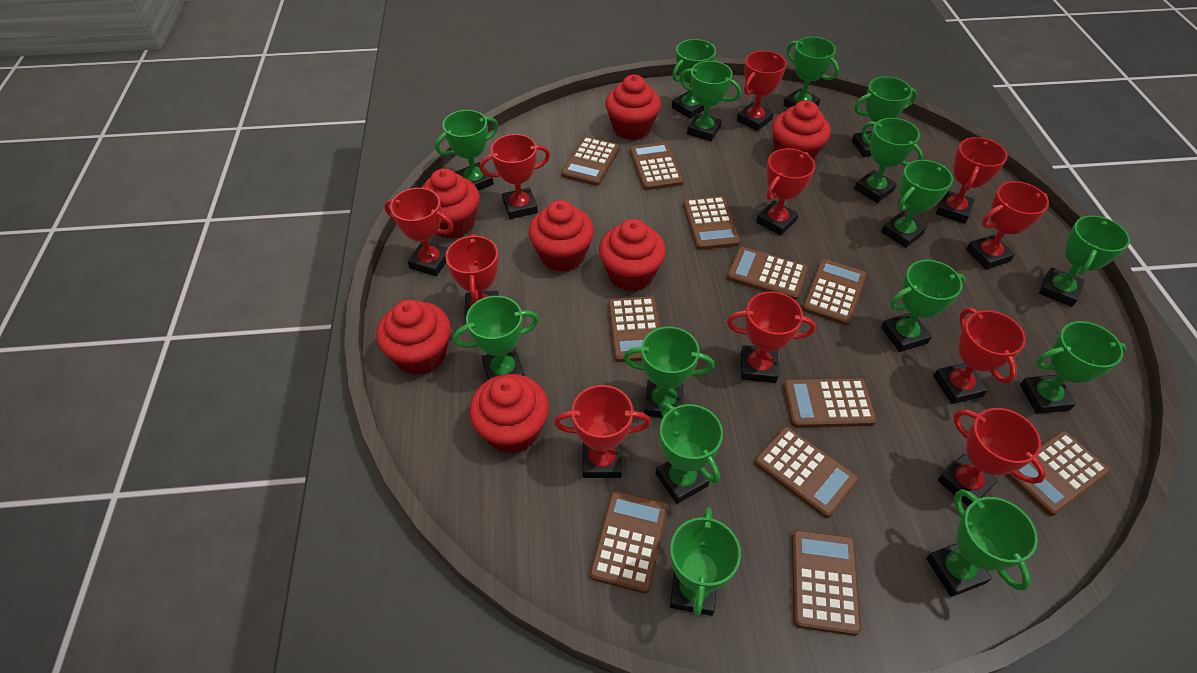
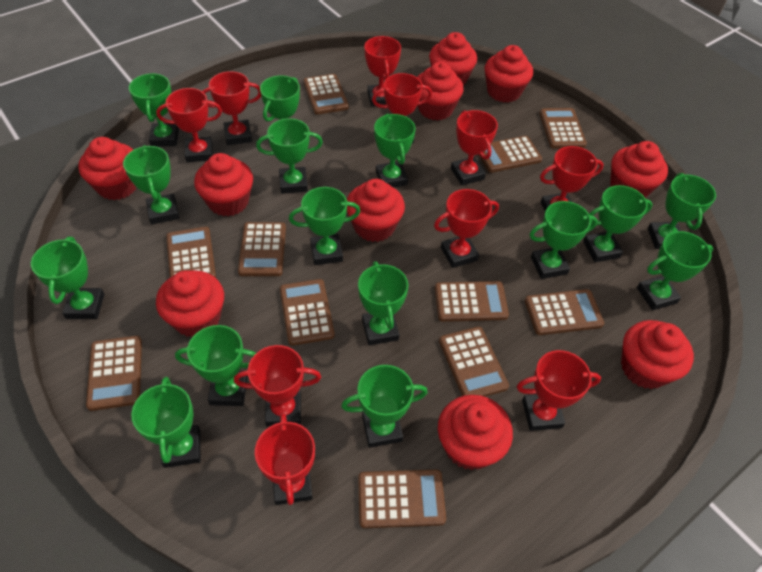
red cupcake: [376,300,451,375] [421,168,480,239] [469,374,549,454] [529,200,594,272] [599,219,666,291] [605,75,661,140] [772,100,831,160] = 7 -> [78,137,136,200] [156,270,224,337] [194,153,253,217] [347,179,405,242] [417,62,464,121] [429,32,477,86] [438,395,513,470] [484,45,533,103] [610,141,668,198] [621,320,694,389] = 10
red trophy: [384,188,454,276] [445,234,499,321] [480,134,550,219] [554,385,651,478] [727,291,816,383] [737,51,786,131] [756,148,815,236] [933,308,1026,404] [936,137,1008,223] [937,408,1046,506] [966,181,1049,270] = 11 -> [156,88,222,162] [202,71,261,145] [234,345,321,427] [255,413,315,505] [364,36,401,107] [372,73,432,143] [434,189,499,268] [451,110,498,185] [517,350,601,431] [540,146,604,212] = 10

